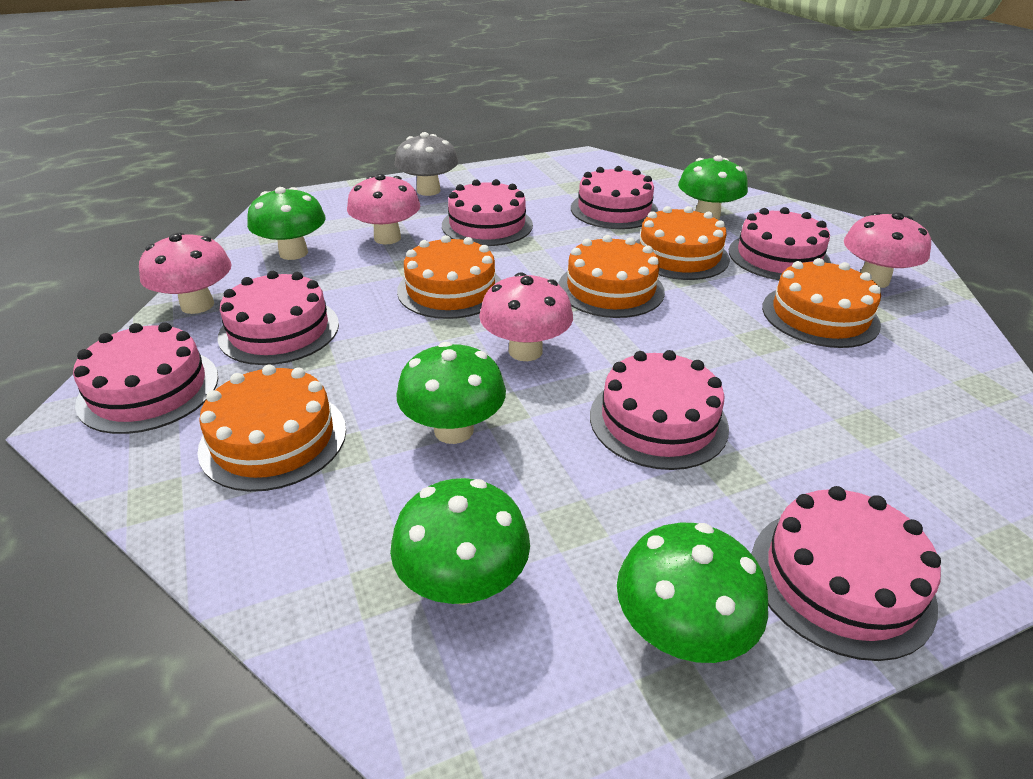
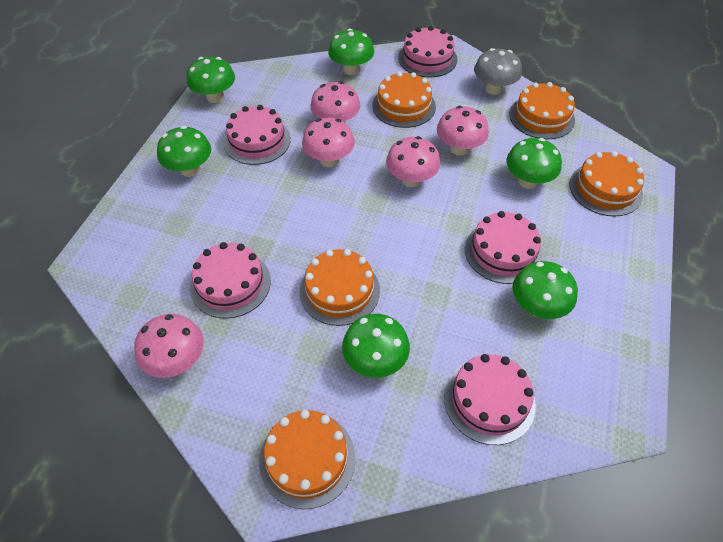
green mushroom: [247,187,326,260] [390,478,530,605] [396,342,506,444] [617,523,768,663] [678,155,748,220] = 5 -> [157,126,211,177] [187,56,235,103] [328,28,374,75] [342,314,410,378] [506,138,562,189] [513,261,578,319] = 6
pink cake: [73,322,218,434] [218,271,339,365] [442,179,533,246] [571,166,658,229] [590,350,729,470] [729,207,831,280] [751,486,941,661] = 7 -> [190,242,271,319] [224,105,291,165] [398,26,457,78] [444,354,536,445] [465,211,543,284] = 5
pink mushroom: [139,232,232,314] [347,174,420,245] [479,272,573,361] [844,212,931,288] = 4 -> [134,314,204,378] [302,118,355,167] [310,81,360,123] [386,136,440,187] [437,106,489,156] = 5

